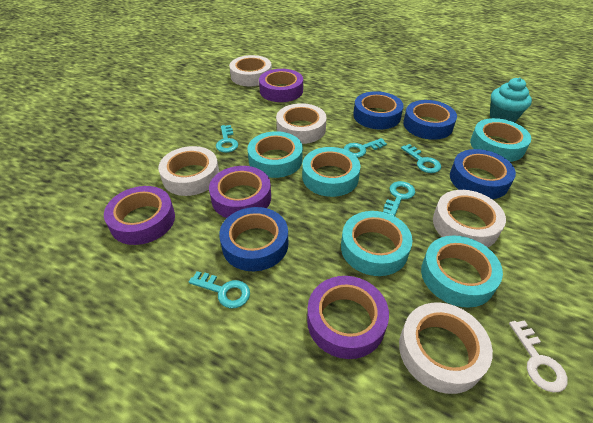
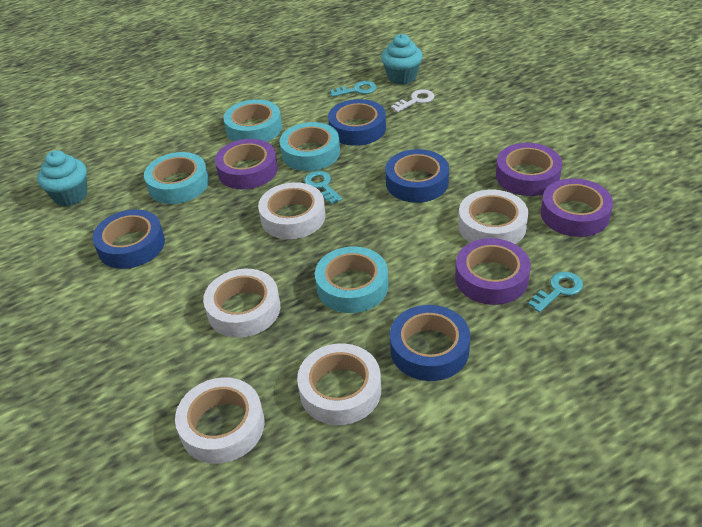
turquoise cupcake: [490,78,532,122] = 1 -> [37,150,87,206] [381,34,423,85] = 2
turquoise key: [189,271,250,308] [216,125,238,153] [343,138,387,158] [383,181,415,216] [401,144,441,173] = 5 -> [304,171,342,204] [330,81,377,97] [528,272,583,313] = 3
turquoise tape: [247,131,303,178] [302,147,361,197] [341,211,412,276] [421,235,503,308] [470,118,531,162] = 5 -> [144,152,209,204] [223,99,282,142] [280,122,340,171] [315,246,388,313] = 4

